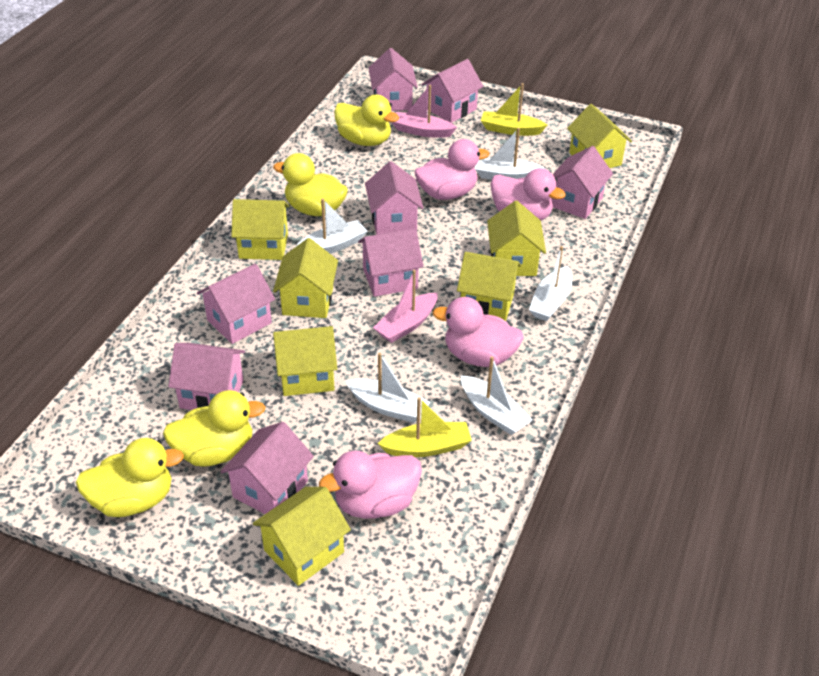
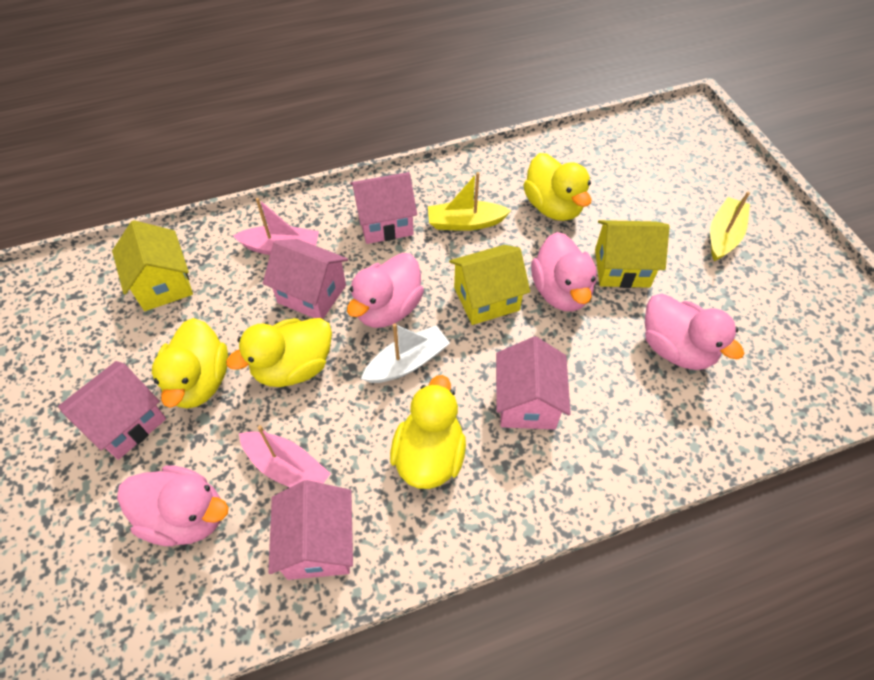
pink house: [168,343,245,410] [197,263,275,344] [220,422,314,514] [358,228,423,297] [365,161,423,235] [369,48,418,111] [421,59,484,123] [551,146,613,219] = 8 -> [58,361,166,460] [263,239,348,319] [268,480,353,580] [350,172,417,244] [496,337,571,429] = 5
white boat: [296,198,367,254] [346,353,430,423] [461,356,533,435] [475,128,545,180] [529,246,572,321] = 5 -> [361,323,450,383] = 1
yellow house: [231,199,290,260] [253,487,351,586] [273,238,338,318] [273,326,337,396] [457,252,521,321] [487,201,546,276] [567,104,632,168] = 7 -> [112,220,193,311] [449,245,530,325] [595,220,670,288] = 3

